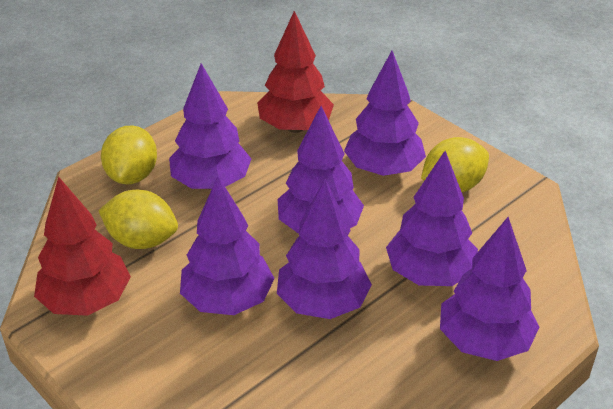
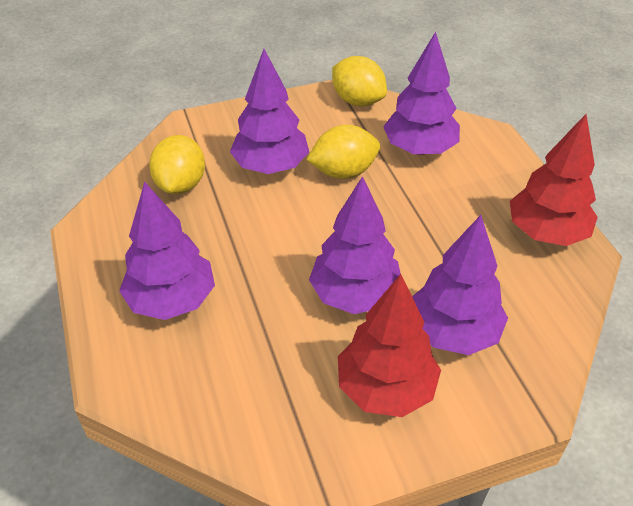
purple tree: [169,63,251,189] [180,176,275,315] [277,179,372,319] [278,106,364,234] [344,51,426,176] [386,151,478,286] [440,217,539,361] = 7 -> [119,181,215,320] [230,49,309,174] [309,176,401,314] [383,31,460,155] [412,215,508,355] = 5

